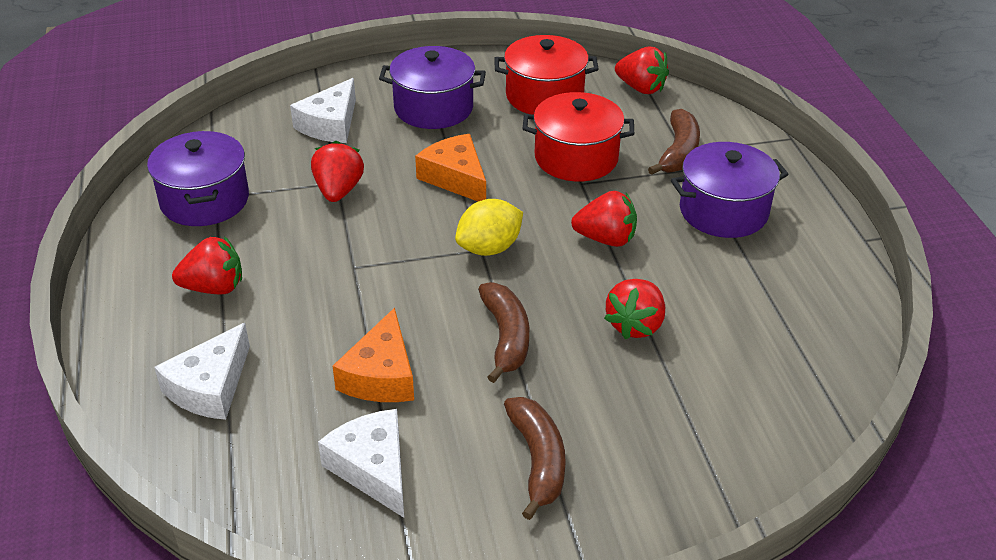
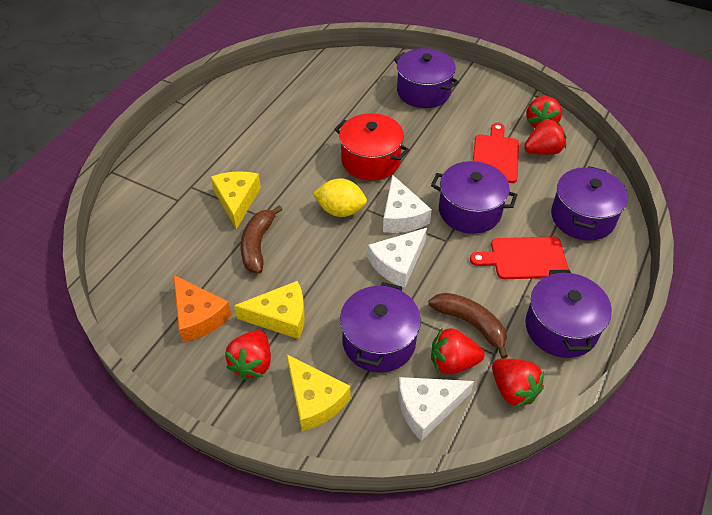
brown banana: [478,282,529,383] [504,397,566,520] [648,109,700,175] = 3 -> [240,205,283,274] [429,293,508,359] = 2
orange cheese: [333,308,414,402] [415,134,486,201] = 2 -> [174,275,232,343] = 1
purple pot: [147,131,249,226] [379,46,486,129] [671,142,789,238] = 3 -> [340,282,421,373] [394,48,459,108] [431,161,517,234] [525,270,612,358] [551,166,628,241] = 5
red cutting board: none = 0 -> [470,236,569,279] [473,123,519,183] = 2
red pot: [494,35,598,115] [522,92,634,181] = 2 -> [335,113,410,181] = 1
yellow cheese: none = 0 -> [211,171,261,229] [234,281,305,339] [287,355,351,431] = 3

